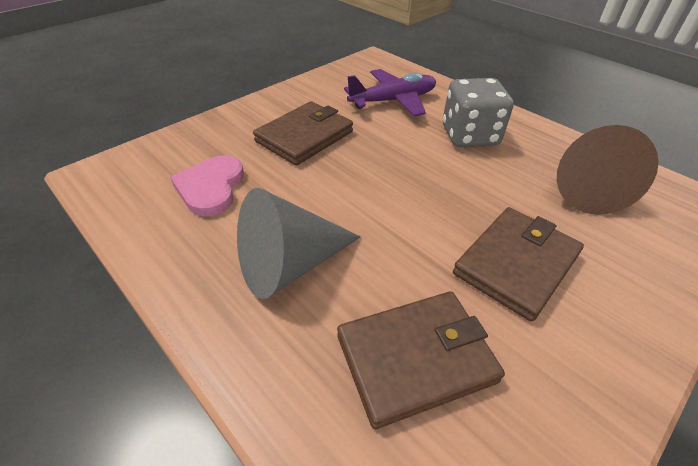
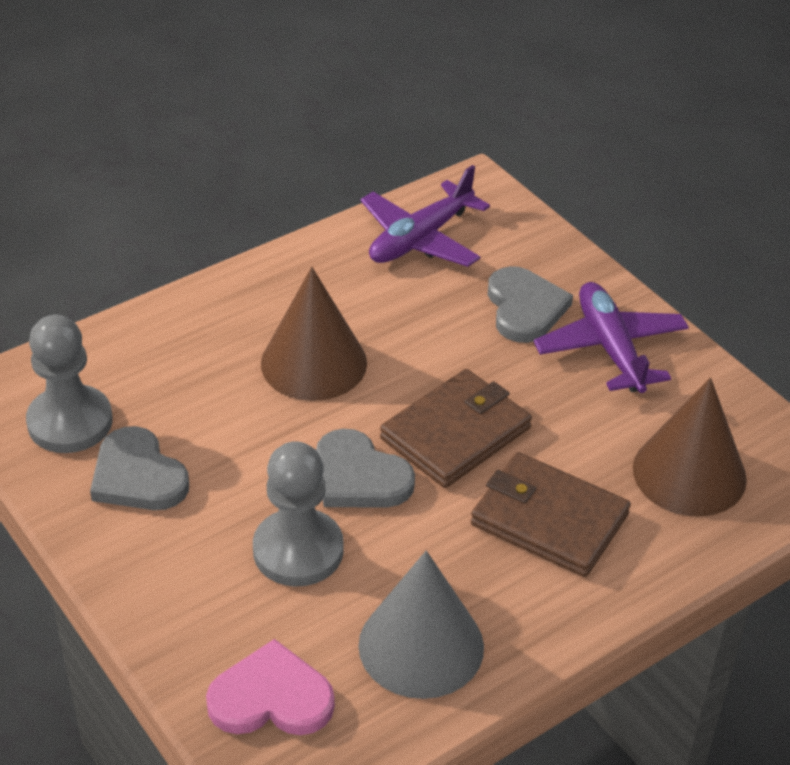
brown cone: [557,125,659,215] = 1 -> [261,267,367,401] [633,377,747,517] = 2
brown wallet: [253,101,353,166] [337,291,505,429] [453,207,584,322] = 3 -> [380,369,532,488] [471,452,631,577] = 2
grey dice: [443,78,514,147] = 1 -> none = 0
grey heart: none = 0 -> [90,426,189,510] [316,429,415,507] [488,266,573,343] = 3
grey pawn: none = 0 -> [26,315,113,453] [253,441,344,587] = 2
purple plane: [344,69,436,116] = 1 -> [361,165,490,267] [533,282,689,393] = 2

